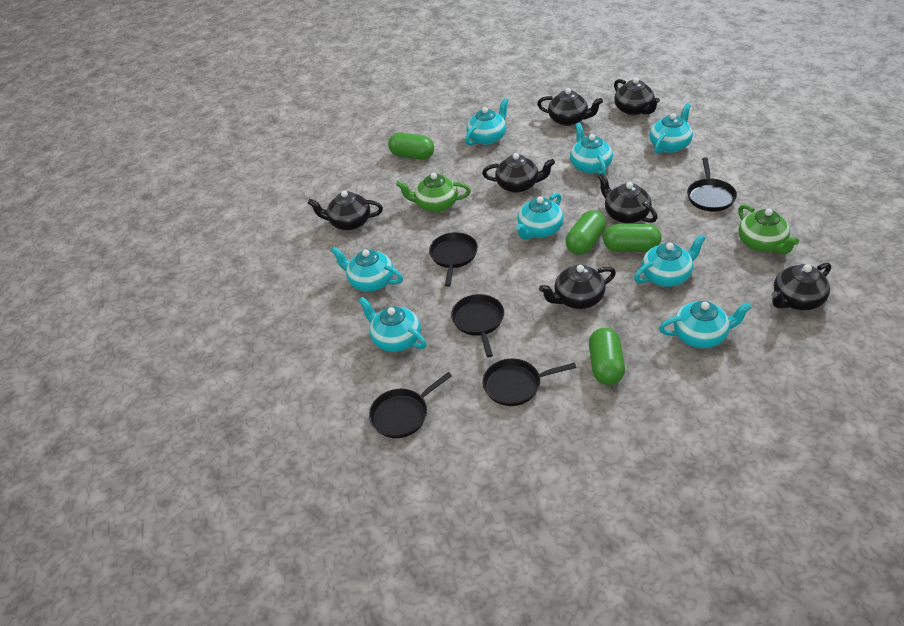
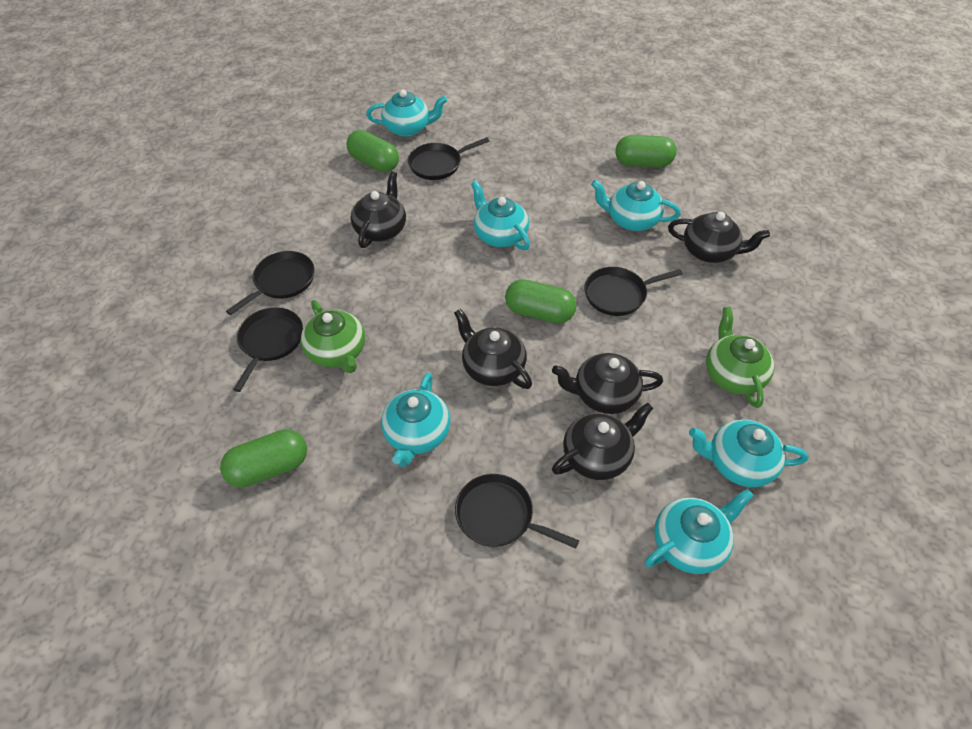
black teapot: [308,191,383,230] [482,153,555,193] [537,88,603,126] [539,265,616,309] [598,173,658,223] [614,78,660,116] [772,263,831,310] = 7 -> [350,171,406,248] [454,309,532,389] [552,353,663,414] [552,403,653,480] [668,212,770,263] = 5
turquoise teapot: [331,247,403,292] [359,297,427,352] [465,98,509,145] [515,193,564,240] [570,123,613,175] [634,234,706,287] [649,103,693,154] [659,301,752,348] = 8 -> [366,89,447,137] [381,373,451,467] [471,181,530,250] [591,180,681,231] [645,489,754,574] [689,419,808,487] = 6

